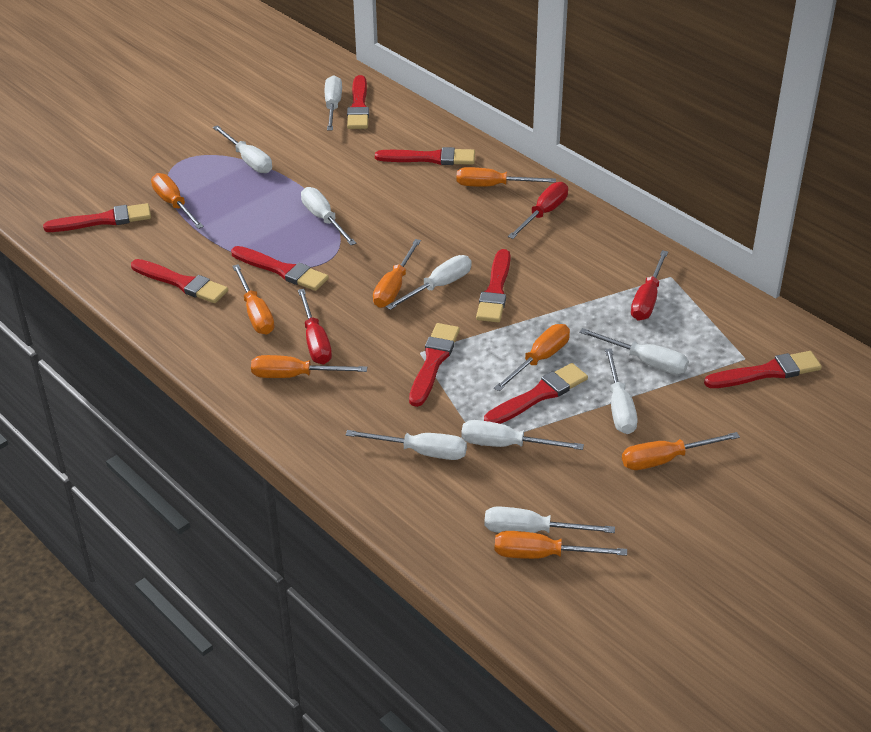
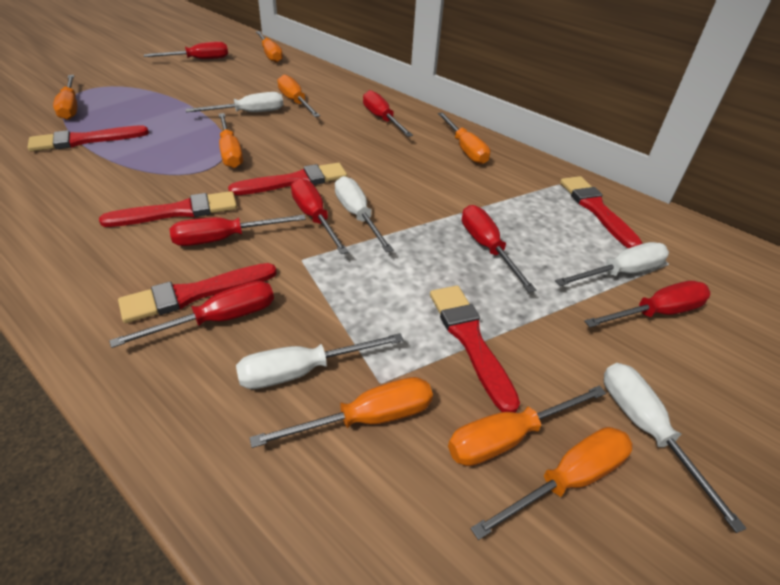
red brush: [43,203,151,232] [131,259,228,303] [231,246,329,291] [347,75,369,129] [375,147,475,165] [409,323,460,407] [476,249,511,322] [484,363,588,424] [704,351,822,388] = 9 -> [28,125,149,152] [99,191,237,227] [118,263,277,323] [228,163,347,195] [430,285,520,413] [560,176,643,248] = 6
red screwdriver: [298,289,332,365] [508,182,568,239] [631,250,668,321] = 3 -> [109,281,274,348] [144,42,228,59] [169,214,306,246] [291,178,349,254] [363,90,413,137] [462,205,536,292] [584,281,711,327] = 7
white screwdriver: [213,125,272,173] [301,187,356,245] [325,75,342,130] [346,430,467,460] [386,255,472,310] [461,420,584,450] [484,506,615,533] [579,328,689,375] [605,348,638,434] = 9 -> [186,92,284,112] [236,333,404,389] [335,176,393,252] [555,242,669,286] [604,363,747,533] = 5

